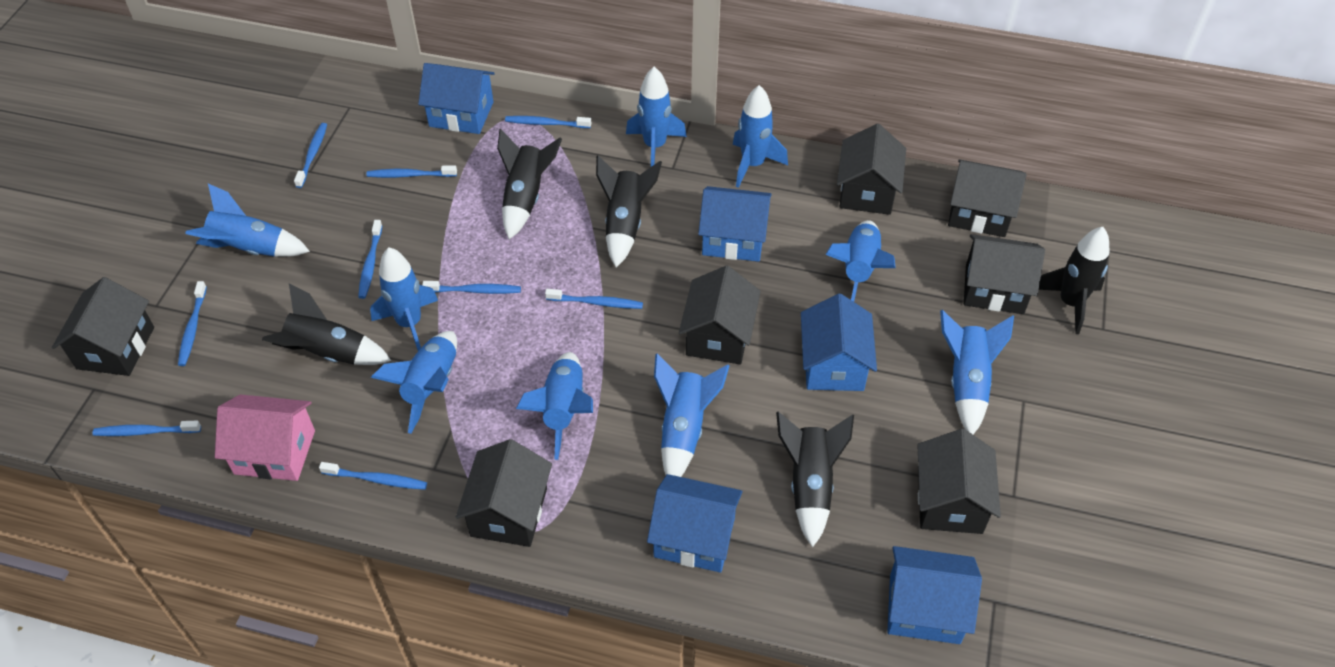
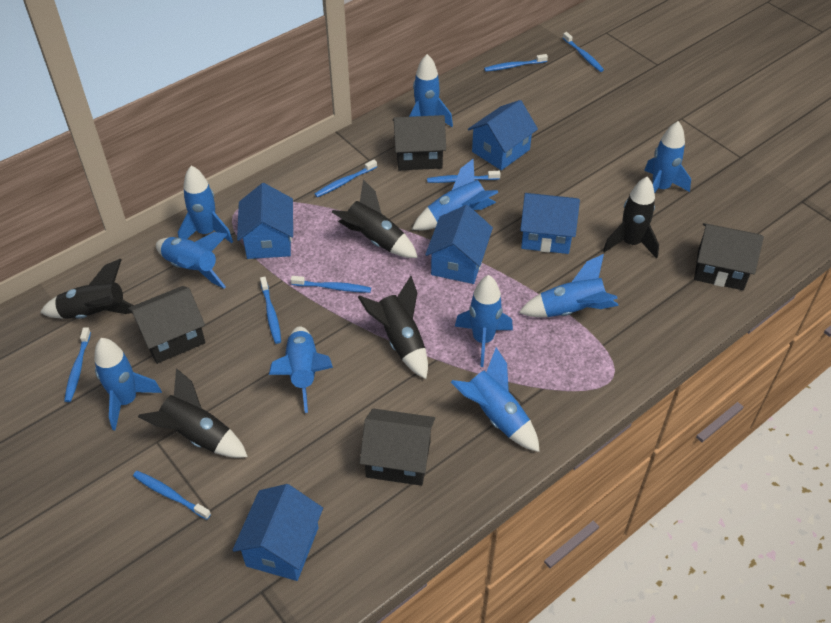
black house: [52,277,154,376] [456,439,552,547] [679,265,761,365] [837,123,906,215] [917,429,1001,534] [948,159,1027,237] [964,234,1045,314] = 7 -> [128,286,205,364] [360,408,435,486] [393,115,446,170] [694,223,764,290] = 4
blue rocket: [185,184,310,257] [370,247,438,351] [371,331,457,434] [516,352,593,460] [626,67,687,167] [654,354,730,477] [733,85,788,188] [825,220,896,302] [940,310,1014,434] = 9 -> [94,338,162,430] [156,232,228,288] [178,166,233,243] [269,326,333,413] [409,54,453,127] [412,159,499,230] [451,348,540,452] [455,275,513,367] [519,254,619,317] [644,121,691,194] = 10
blue toothbrush: [92,421,201,436] [178,281,207,366] [294,123,327,188] [319,462,427,490] [358,220,382,299] [366,166,457,178] [422,281,521,294] [505,116,591,128] [545,289,643,309] = 9 -> [64,327,91,402] [133,471,211,520] [260,277,281,344] [291,276,371,293] [314,159,377,197] [427,171,500,183] [484,54,548,72] [563,32,604,72] = 8
pink house: [215,394,315,481] = 1 -> none = 0

